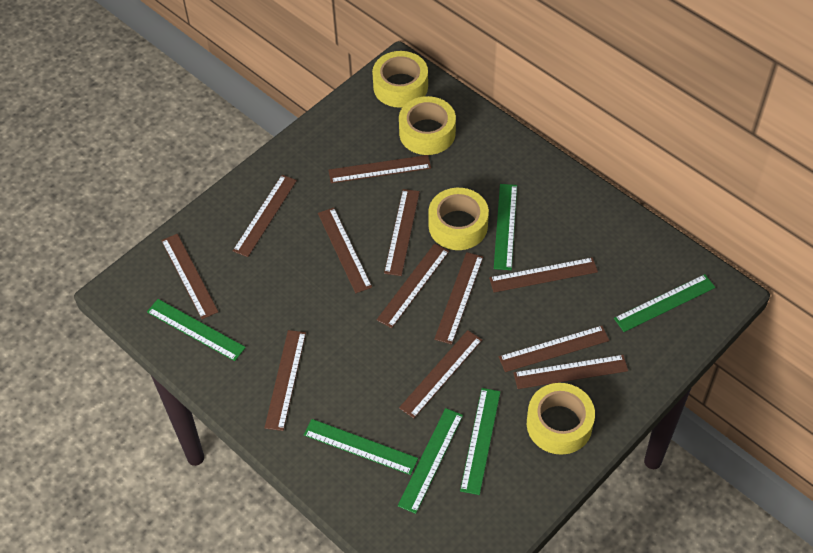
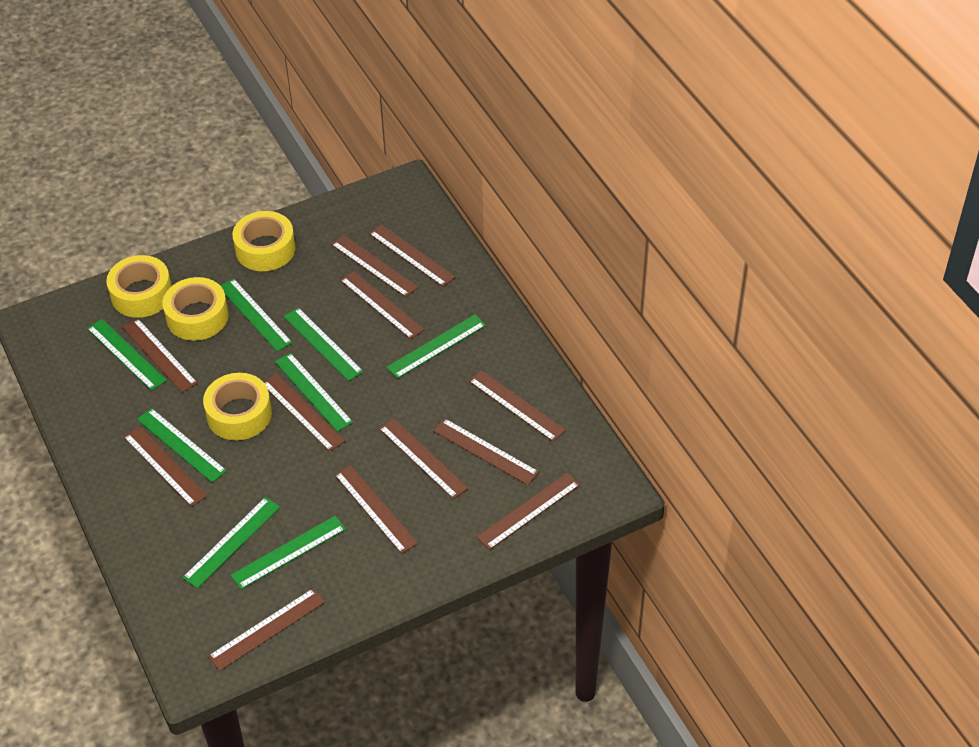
green ruler: [147,299,246,361] [304,419,418,475] [398,408,463,514] [460,388,501,495] [494,184,517,270] [614,274,715,332] = 6 -> [87,319,167,391] [137,408,227,482] [182,497,280,589] [220,278,292,351] [231,516,346,589] [275,353,353,432] [284,307,364,381] [386,314,486,379] = 8

